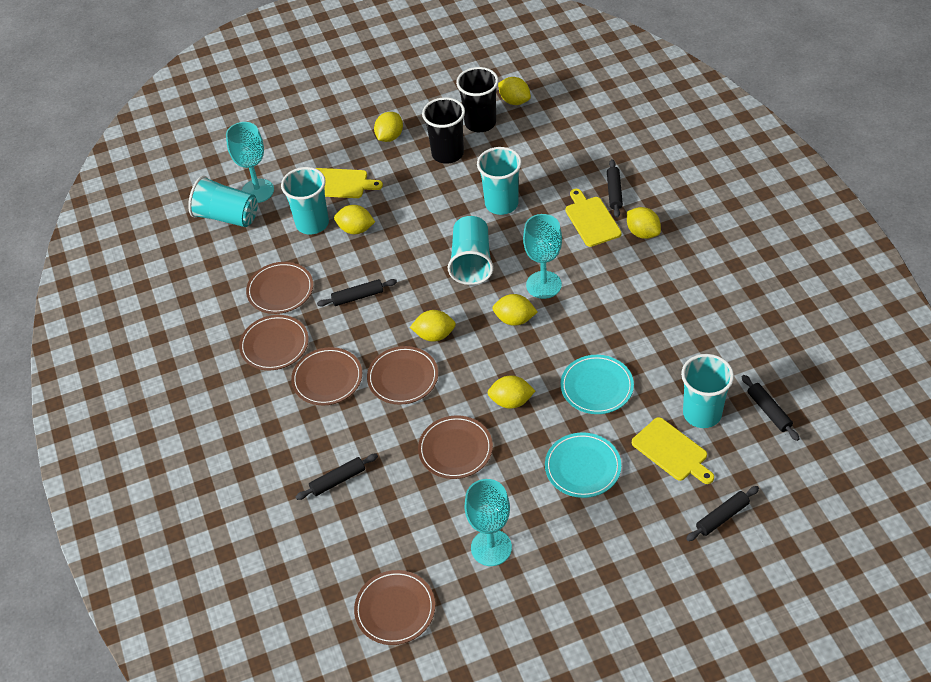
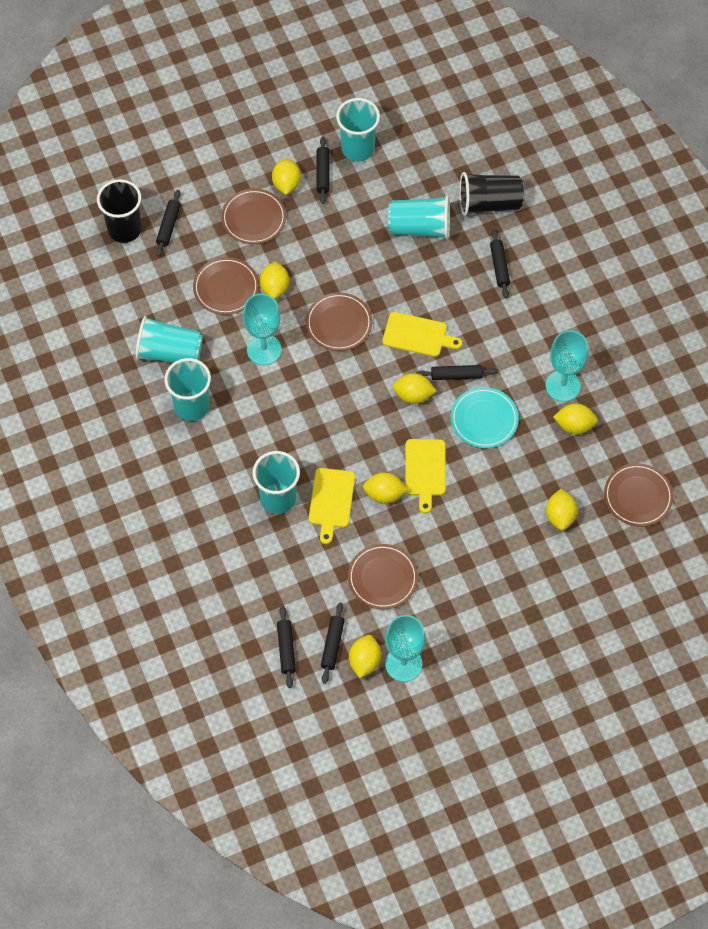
black rolling pin: [296,454,378,500] [317,279,397,307] [607,159,623,218] [686,486,759,541] [742,375,800,441] = 5 -> [156,190,181,257] [277,606,296,688] [316,137,329,204] [321,602,345,684] [416,365,498,380] [490,229,510,298] = 6
brown plate: [239,315,309,370] [246,262,313,314] [291,347,362,405] [354,570,435,645] [367,346,438,405] [418,415,493,479] = 6 -> [193,257,259,315] [221,189,286,244] [306,292,372,351] [348,544,418,609] [604,463,673,527] = 5
turquoise plate: [545,432,621,498] [561,355,634,414] = 2 -> [451,387,519,448] = 1

